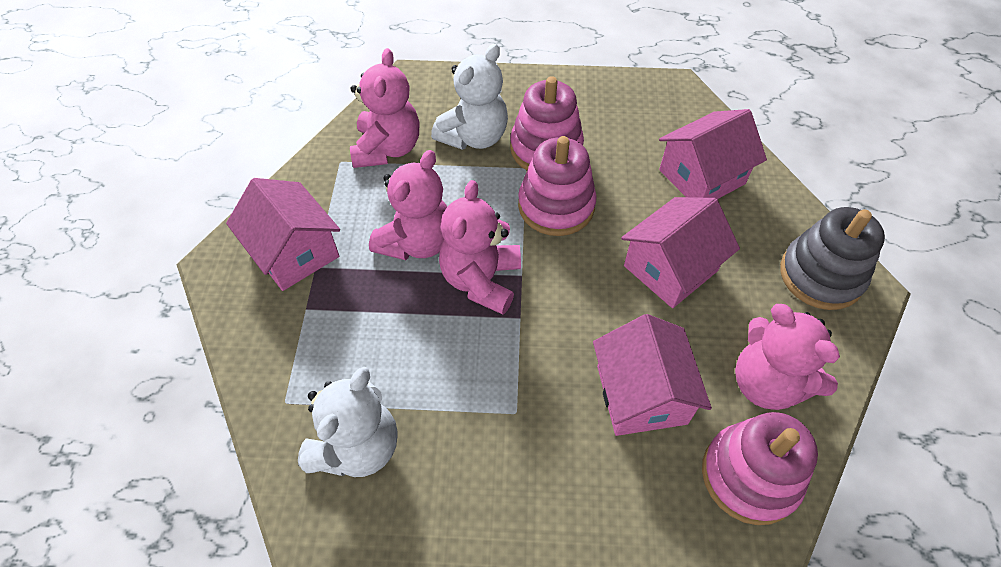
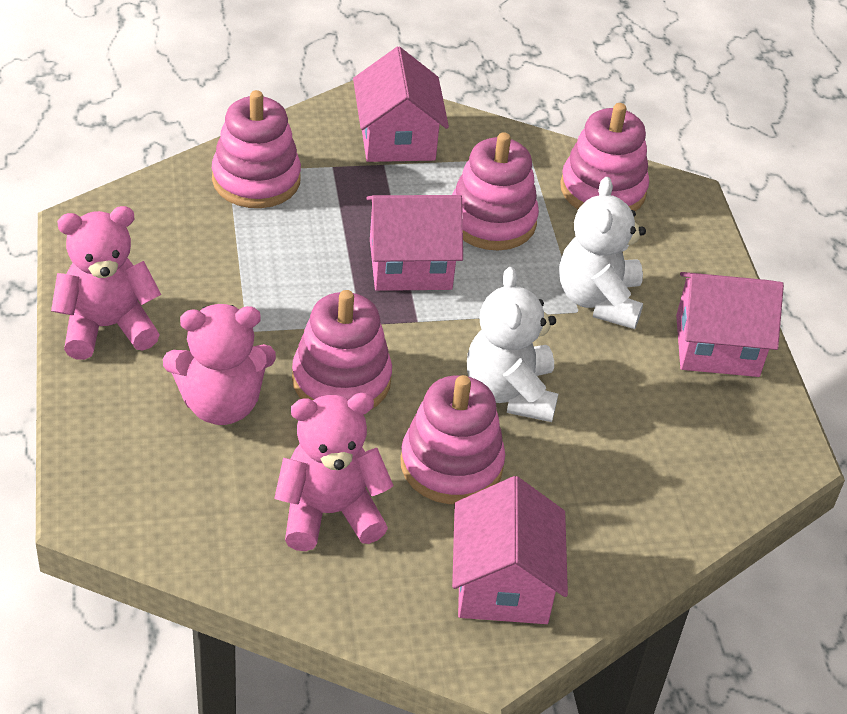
grey stacking toy: [780,207,885,310] = 1 -> none = 0
pink stacking toy: [510,76,584,170] [518,136,597,236] [702,412,818,525] = 3 -> [212,90,301,208] [292,290,392,409] [400,375,505,504] [452,132,539,251] [560,103,649,211] = 5
pink teddy bear: [350,48,419,168] [369,150,447,260] [439,180,521,315] [735,304,840,410] = 4 -> [51,206,161,360] [163,304,276,425] [274,393,394,551] = 3

